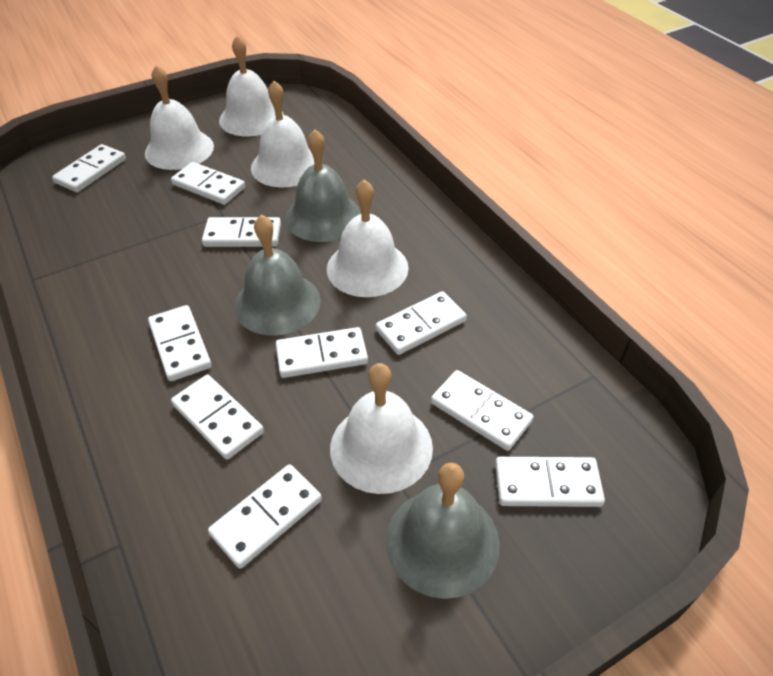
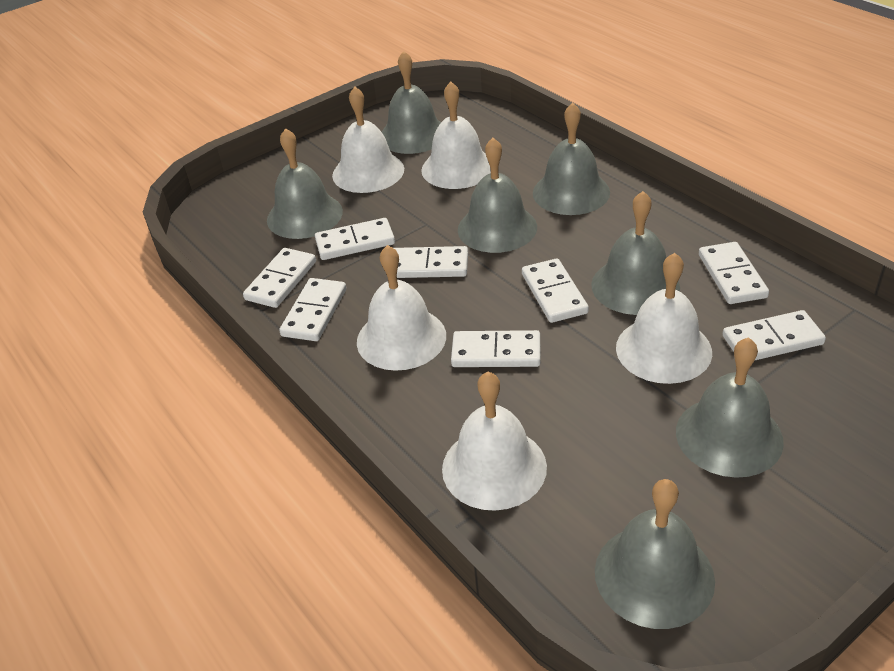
grey bell: [234,214,321,335] [285,129,361,242] [386,463,500,599] = 3 -> [267,128,343,239] [382,51,441,154] [458,138,537,253] [533,103,610,215] [591,191,680,315] [595,479,715,629] [676,337,784,478] = 7
white domino: [52,144,126,192] [148,305,212,381] [171,162,245,205] [171,375,264,460] [202,217,281,247] [208,464,322,569] [276,327,368,378] [376,291,467,355] [431,370,533,451] [495,457,605,507] = 10 -> [243,248,316,308] [279,278,346,341] [315,218,395,260] [394,246,468,278] [451,330,541,367] [522,258,589,323] [699,242,769,304] [723,310,826,360] = 8

